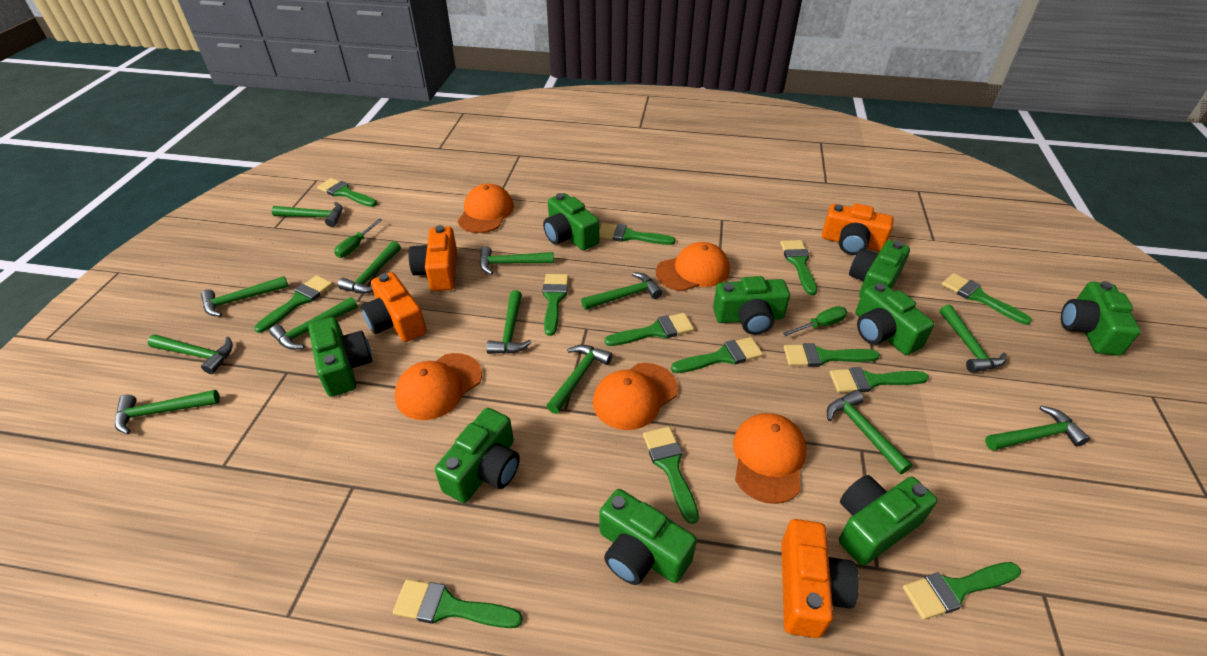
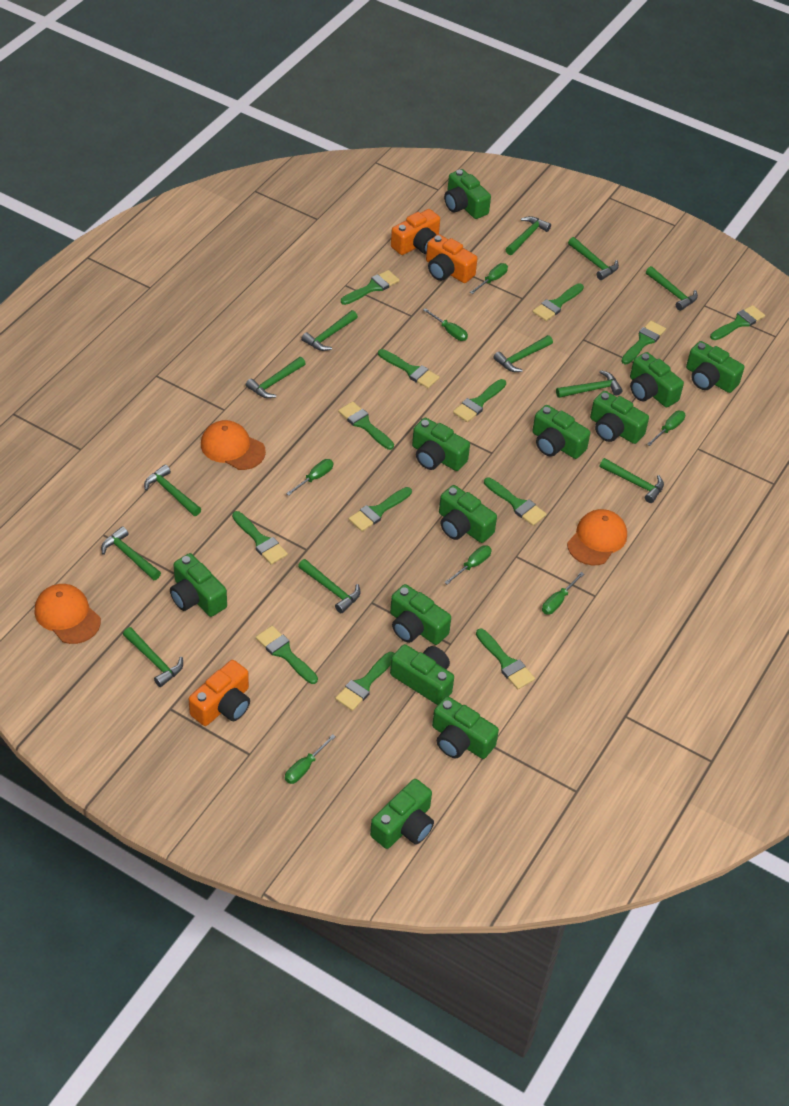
green camera: [308,317,372,397] [435,408,520,503] [543,193,599,250] [599,489,697,585] [713,276,790,335] [839,475,937,566] [849,240,910,298] [856,282,934,355] [1061,281,1141,356] = 9 -> [170,553,227,617] [370,779,434,849] [390,584,451,645] [390,644,454,705] [412,418,470,471] [432,696,499,759] [439,485,497,543] [444,169,491,219] [532,405,590,459] [590,391,649,444] [630,352,684,407] [686,341,744,393] = 12
green hammer: [115,390,220,434] [148,334,233,374] [201,276,289,317] [270,297,358,350] [272,202,343,227] [338,241,401,294] [479,246,554,275] [486,290,532,354] [547,345,612,414] [581,272,662,310] [827,390,912,474] [940,305,1006,373] [985,406,1090,450] = 13 -> [101,526,161,580] [123,627,183,687] [144,464,201,516] [246,357,306,398] [298,559,361,613] [301,310,358,351] [493,335,553,372] [505,216,551,255] [556,370,623,398] [568,237,619,280] [600,458,664,503] [646,266,698,311] = 12
green screwdriver: [334,218,383,258] [783,306,847,336] = 2 -> [285,734,336,784] [286,459,333,496] [423,308,468,341] [444,545,492,585] [470,263,508,294] [542,572,584,615] [647,411,685,446] = 7
orange camera: [361,272,427,342] [408,225,457,291] [781,519,859,638] [822,203,894,255] = 4 -> [189,660,250,726] [391,209,440,255] [426,234,477,283] = 3
orange cap: [395,353,482,420] [458,184,514,233] [593,363,678,430] [656,242,730,291] [733,413,807,504] = 5 -> [35,584,101,644] [201,420,266,470] [567,509,627,565] = 3

